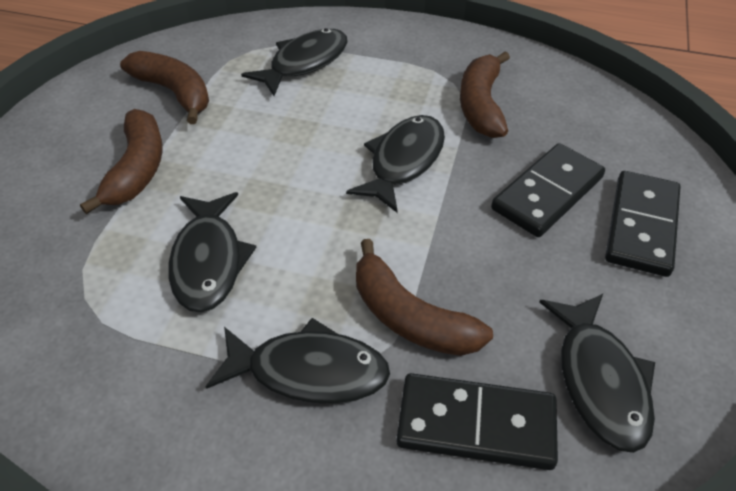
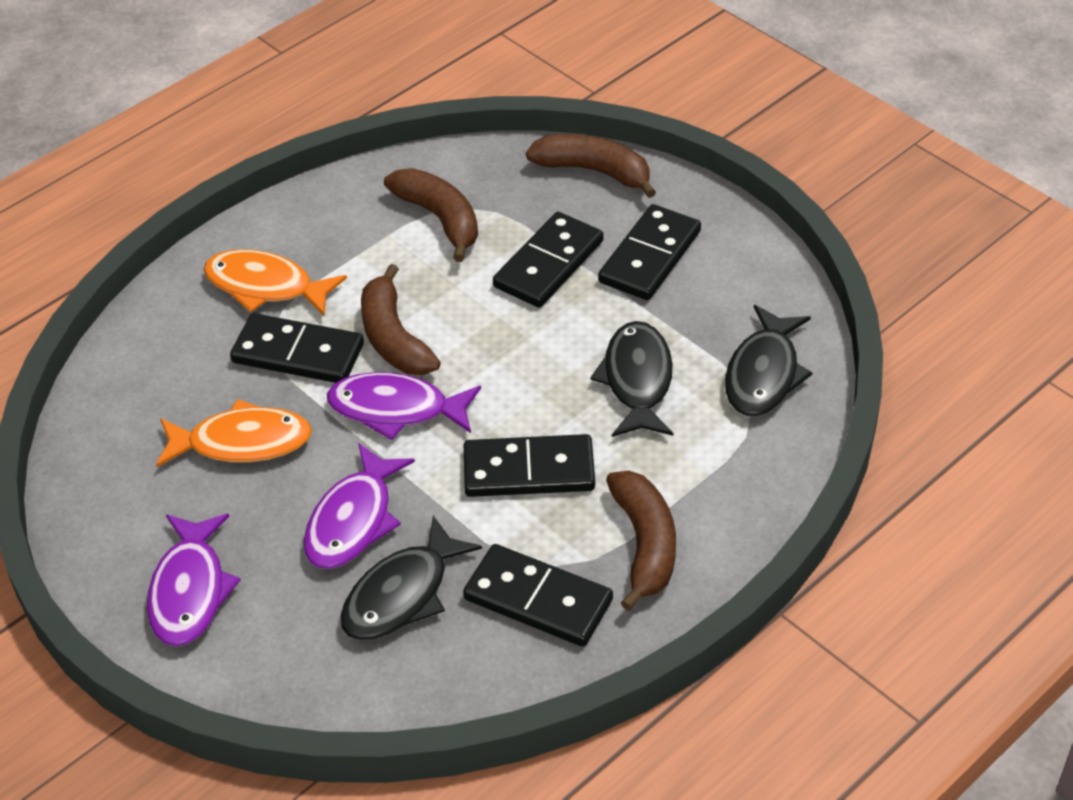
black domino: [396,373,558,470] [491,143,605,237] [605,171,681,277] = 3 -> [230,313,364,383] [463,544,613,647] [464,434,595,497] [493,212,604,308] [598,204,701,300] = 5
black fish: [168,192,256,313] [206,318,390,404] [241,28,348,96] [346,115,445,213] [539,294,655,453] = 5 -> [340,516,482,640] [590,321,673,437] [725,305,812,416] = 3
orange fish: none = 0 -> [156,399,312,467] [204,249,347,316] = 2
purple fish: none = 0 -> [147,514,241,647] [304,443,415,569] [327,372,481,440] = 3

